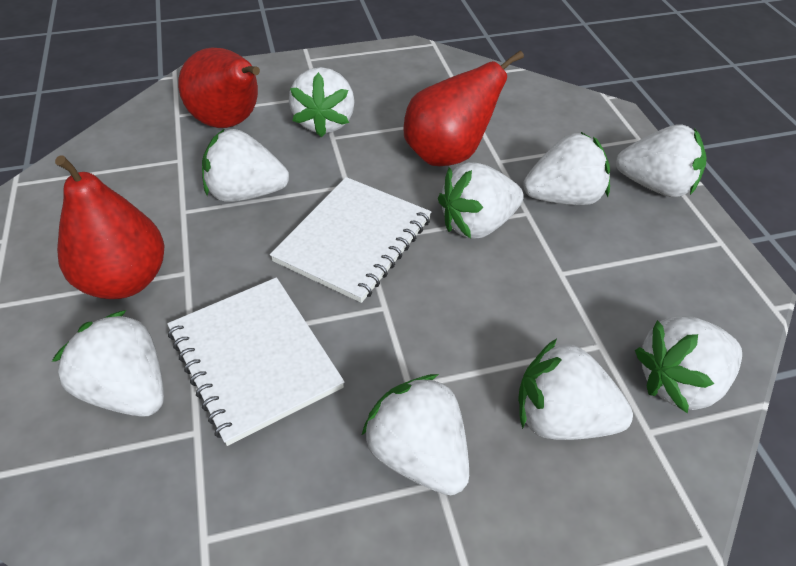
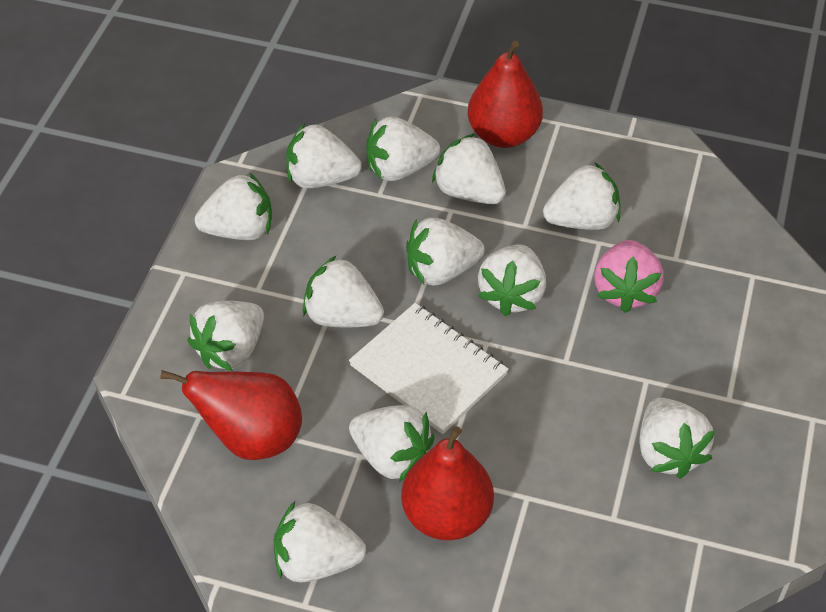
pink strawberry: none = 0 -> [594,240,664,313] = 1
white notebook: [167,277,345,446] [270,177,431,303] = 2 -> [349,303,509,434] = 1
white strawberry: [52,310,164,417] [202,129,289,202] [289,67,355,138] [361,374,469,495] [438,162,524,239] [518,339,633,440] [523,132,610,205] [616,124,707,197] [635,316,742,413] = 9 -> [187,301,264,371] [195,172,272,240] [274,501,366,582] [286,123,362,188] [303,256,384,328] [349,405,435,482] [366,117,440,181] [406,218,485,286] [432,134,506,204] [478,244,546,316] [543,163,620,230] [639,398,715,479] = 12

